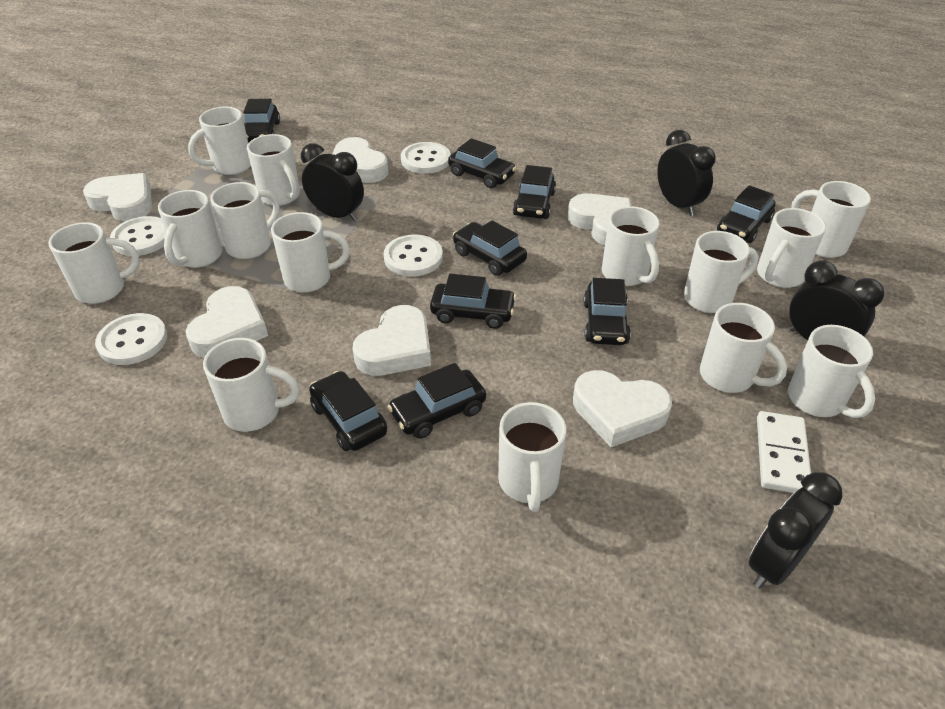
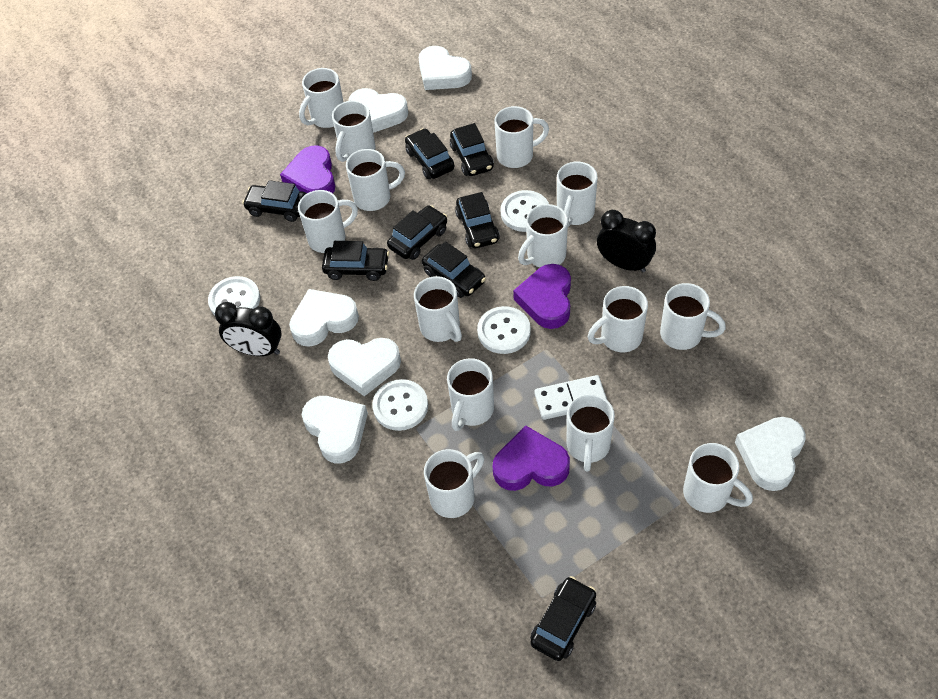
black car: [243,99,280,143] [309,371,387,451] [388,363,486,439] [430,274,516,329] [448,138,516,188] [453,220,527,276] [513,165,556,219] [583,278,631,345] [717,185,775,243] = 9 -> [242,180,307,222] [322,241,389,281] [387,205,447,260] [405,128,454,179] [422,241,486,298] [450,123,494,176] [455,192,500,248] [530,576,596,661] = 8
black clock: [301,143,364,222] [657,130,715,216] [749,472,842,589] [789,260,884,340] = 4 -> [215,302,282,356] [597,210,656,273] = 2
purple heart: none = 0 -> [280,145,335,193] [493,426,570,491] [513,264,571,329] = 3

